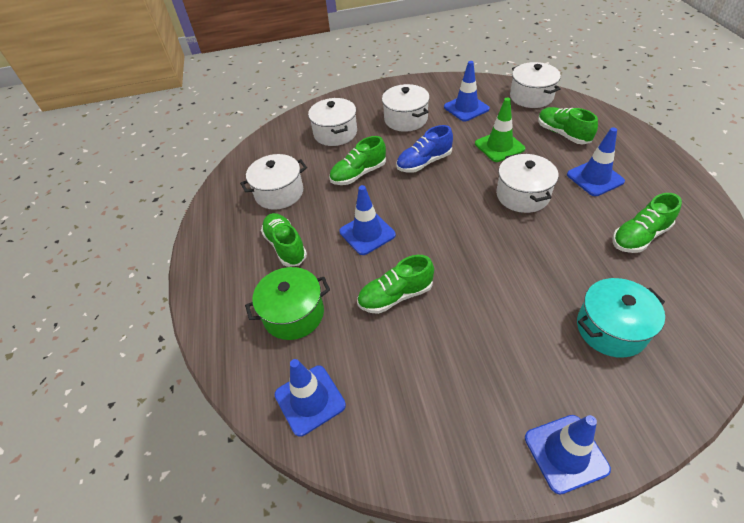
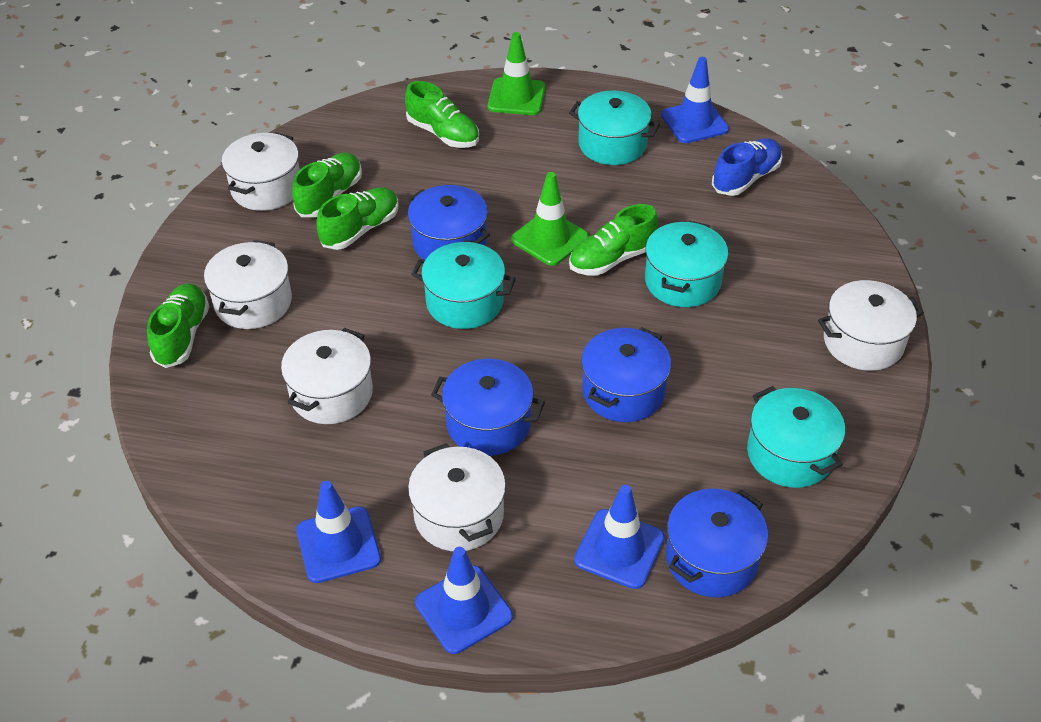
blue pot: none = 0 -> [407,185,490,260] [431,359,545,456] [581,327,671,422] [666,489,768,597] = 4
blue traffic cone: [275,359,346,437] [339,185,396,255] [444,61,490,121] [525,415,611,494] [567,127,625,196] = 5 -> [296,481,381,583] [415,547,513,654] [574,485,665,589] [661,57,729,143] = 4
green pot: [245,267,330,340] = 1 -> none = 0
green traffic cone: [475,97,525,162] = 1 -> [488,32,545,115] [511,172,589,266] = 2
turquoise pot: [577,278,665,358] = 1 -> [411,242,516,329] [569,91,660,165] [645,220,728,307] [747,386,845,488] = 4

